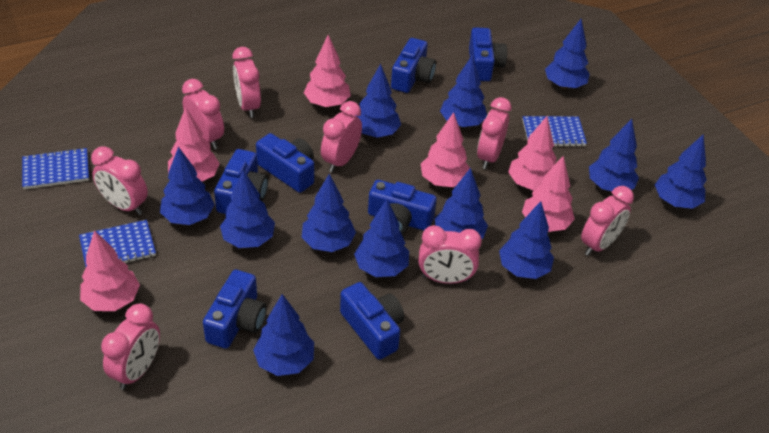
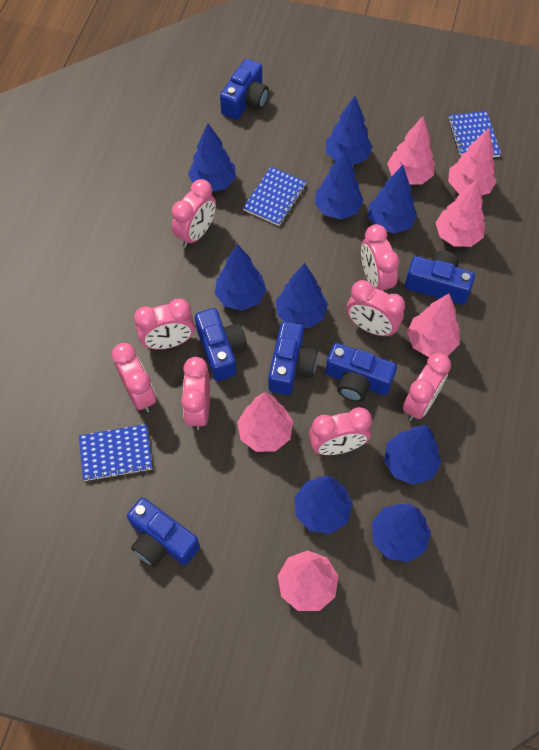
blue camera: [203,270,267,349] [214,149,268,214] [256,133,314,193] [340,282,404,360] [368,180,437,234] [391,38,436,93] [469,27,507,81] = 7 -> [127,498,200,567] [195,308,247,381] [220,59,269,120] [268,321,318,395] [325,343,397,402] [405,251,475,305] = 6
blue tree: [160,147,214,225] [220,170,275,248] [253,294,314,376] [302,174,356,252] [354,199,409,277] [357,64,401,138] [435,168,488,239] [440,54,487,127] [499,201,554,279] [545,19,590,89] [589,119,639,191] [655,134,707,209] = 12 -> [188,123,236,192] [215,244,266,311] [276,263,328,328] [295,476,353,534] [315,150,364,219] [326,96,373,165] [368,165,417,234] [372,504,431,562] [384,425,441,485] = 9

